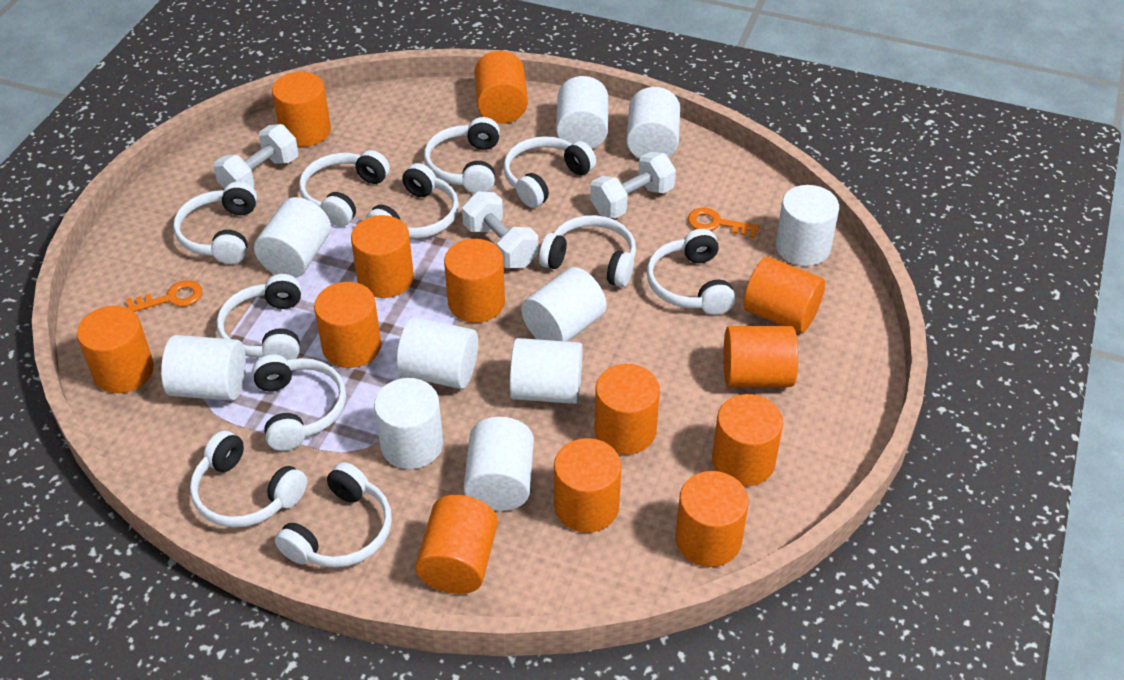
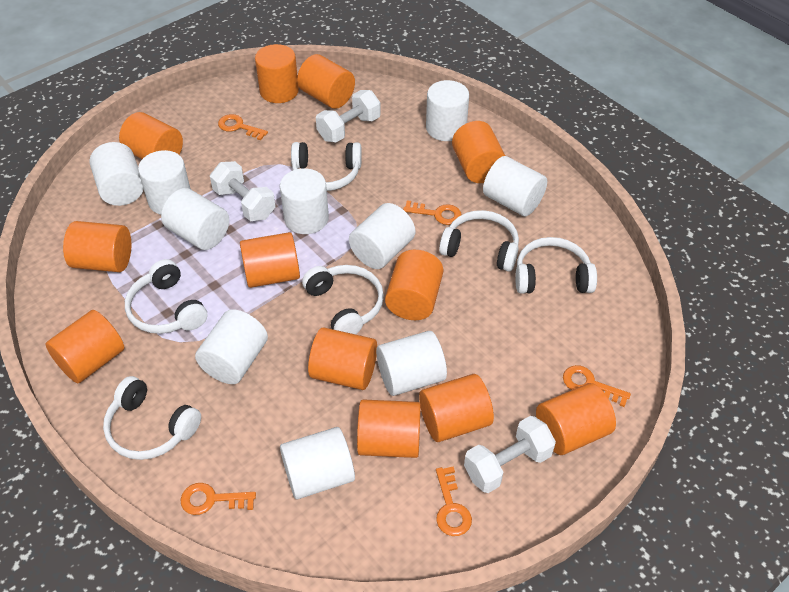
orange cylinder: [77,306,154,393] [272,72,331,147] [314,282,381,368] [351,215,414,298] [415,495,498,594] [444,239,505,323] [474,51,528,123] [554,438,621,533] [594,364,660,454] [675,471,749,567] [712,394,783,486] [723,326,798,387] [743,257,825,333] = 13 -> [45,310,124,383] [63,221,131,272] [119,112,183,159] [240,232,300,288] [255,44,299,103] [297,54,355,109] [308,328,377,390] [357,400,421,458] [385,250,444,320] [419,374,494,442] [452,121,505,183] [536,383,616,455] = 12
orange key: [126,280,202,312] [688,208,759,239] = 2 -> [180,483,256,515] [218,114,268,140] [403,200,461,225] [436,466,472,536] [563,365,631,407] = 5
white headphones: [173,182,257,264] [190,431,307,528] [217,274,301,360] [252,354,346,451] [275,462,392,568] [299,150,390,226] [366,163,459,239] [424,117,500,193] [503,136,596,208] [539,215,636,287] [647,229,736,315] = 11 -> [103,376,201,460] [125,259,207,334] [291,142,362,191] [302,265,384,334] [439,210,519,272] [515,237,597,294] = 6

